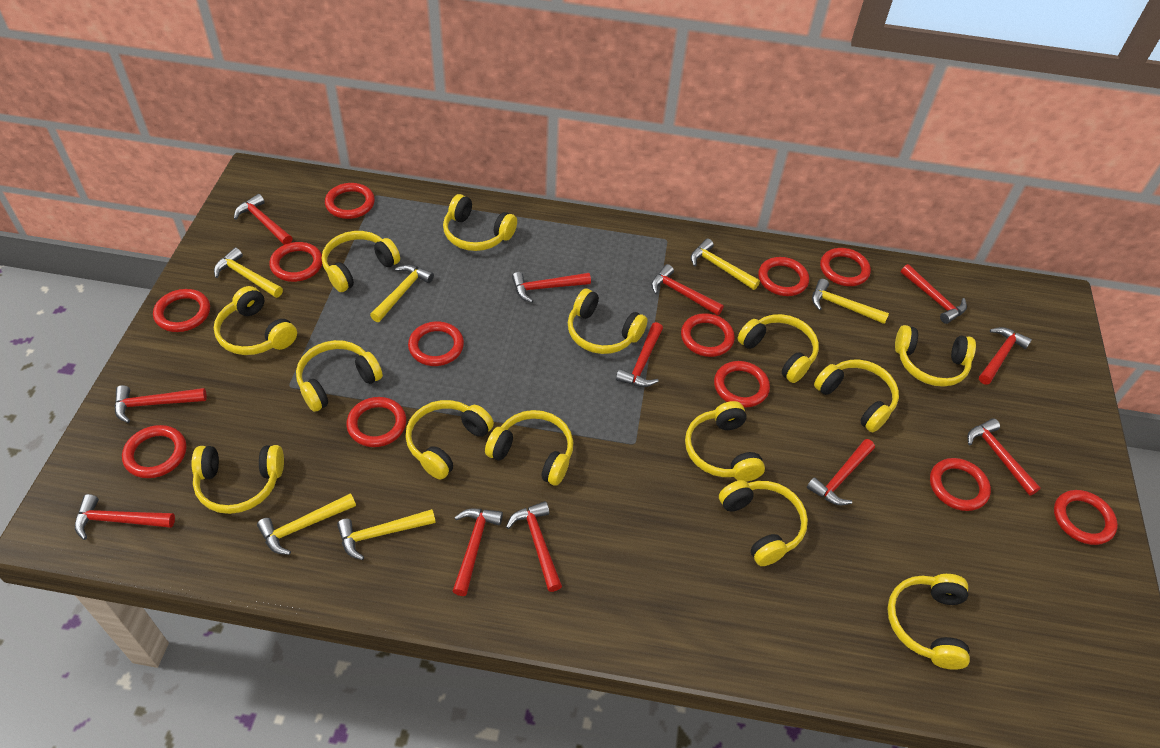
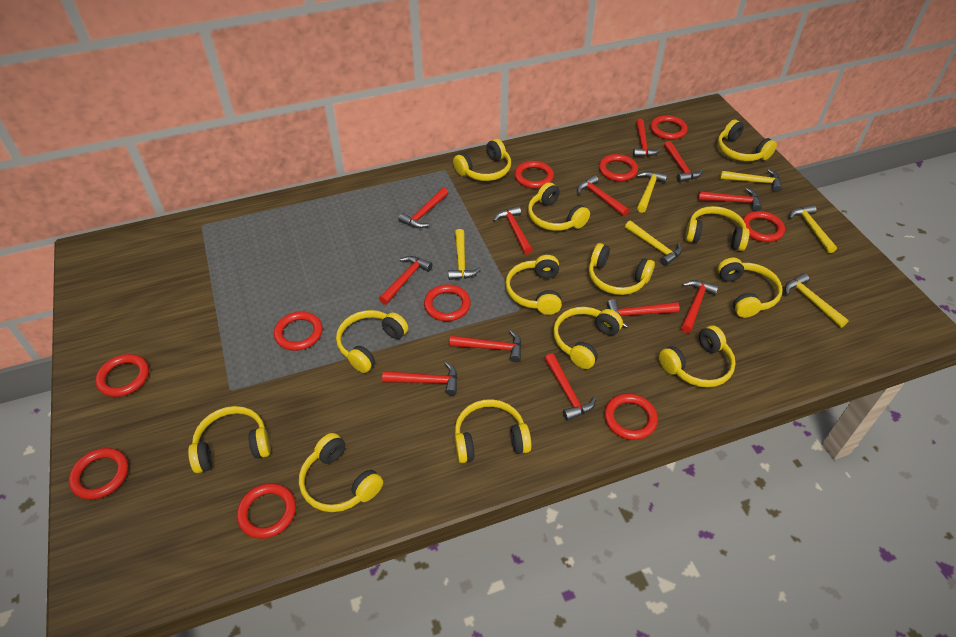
red ring: [122,425,186,478] [153,289,210,332] [269,242,322,282] [325,183,375,219] [346,397,406,447] [408,321,464,366] [681,313,735,357] [714,361,770,408] [758,257,809,296] [820,248,871,286] [930,458,991,511] [1054,490,1118,545] = 12 -> [69,448,129,500] [95,354,149,397] [237,483,296,539] [274,311,323,351] [424,285,471,321] [514,161,554,189] [599,154,638,181] [604,393,658,440] [650,115,688,140] [743,211,785,242] = 10
yellow headphones: [191,445,284,514] [214,286,297,355] [296,340,383,412] [322,231,400,292] [405,400,494,480] [443,194,517,251] [485,410,573,486] [568,289,648,354] [685,401,765,482] [719,480,808,566] [738,314,819,383] [814,360,899,433] [887,574,970,670] [895,325,976,387] = 14 -> [188,406,271,473] [299,433,383,512] [336,310,408,373] [453,139,511,181] [454,399,532,463] [505,255,562,315] [528,182,590,231] [553,307,623,369] [589,243,655,295] [659,325,736,387] [685,206,750,251] [717,258,782,318] [718,120,777,161] = 13

